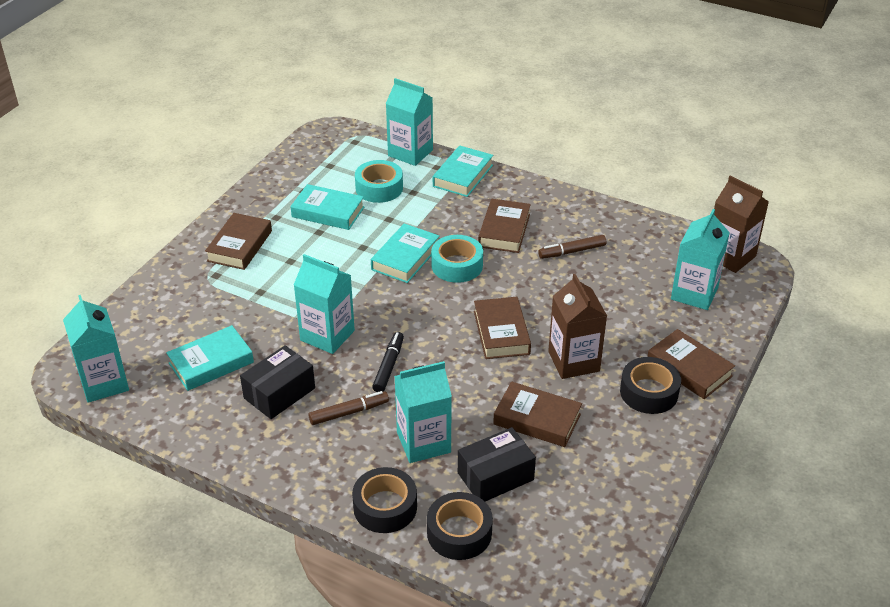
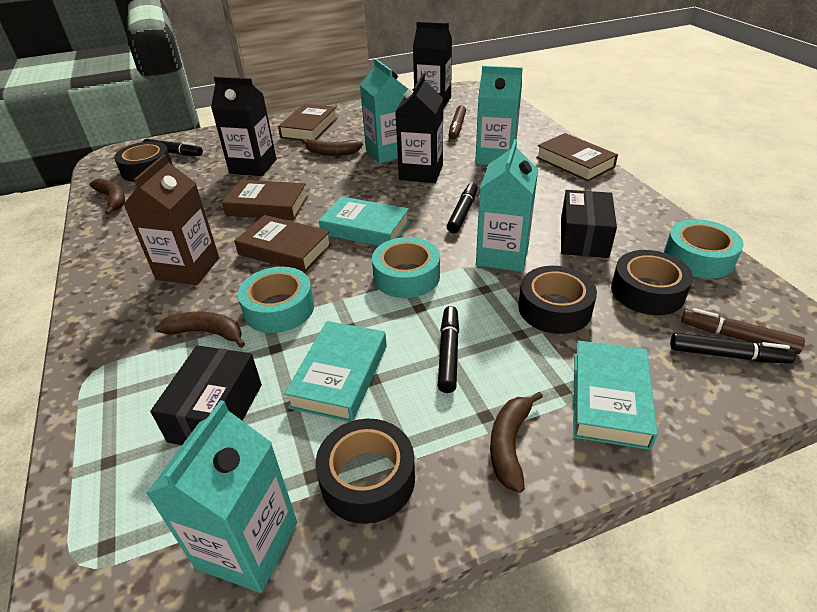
black carton: none = 0 -> [211,77,276,176] [395,73,443,183] [413,22,452,109] = 3
black marker: [372,332,404,392] = 1 -> [143,139,203,156] [438,306,459,393] [447,182,478,233] [670,333,796,364] = 4
black tape: [352,467,417,533] [427,492,493,560] [620,357,681,414] = 3 -> [114,141,173,182] [315,419,415,524] [518,266,597,334] [611,250,693,315] = 4
brown banana: none = 0 -> [89,178,125,215] [156,312,245,348] [302,139,363,156] [490,391,543,493] = 4
brown book: [205,213,272,270] [474,297,531,359] [478,199,531,253] [493,381,582,447] [647,329,735,399] = 5 -> [222,180,308,220] [234,215,332,273] [278,103,338,141] [536,133,618,181] = 4
brown carton: [548,274,607,379] [714,176,769,273] = 2 -> [123,154,219,285] = 1
turquoise book: [166,325,254,391] [290,184,364,230] [371,223,440,283] [433,145,493,197] = 4 -> [284,321,387,422] [319,196,409,246] [573,341,658,450] = 3
turquoise carton: [63,295,129,403] [294,254,355,354] [386,78,433,166] [394,361,452,463] [671,209,730,310] = 5 -> [146,400,297,593] [360,59,408,163] [475,66,523,165] [476,139,538,272] = 4
turquoise tape: [355,160,403,203] [431,235,483,283] = 2 -> [238,267,314,333] [372,237,440,298] [664,219,744,279] = 3

